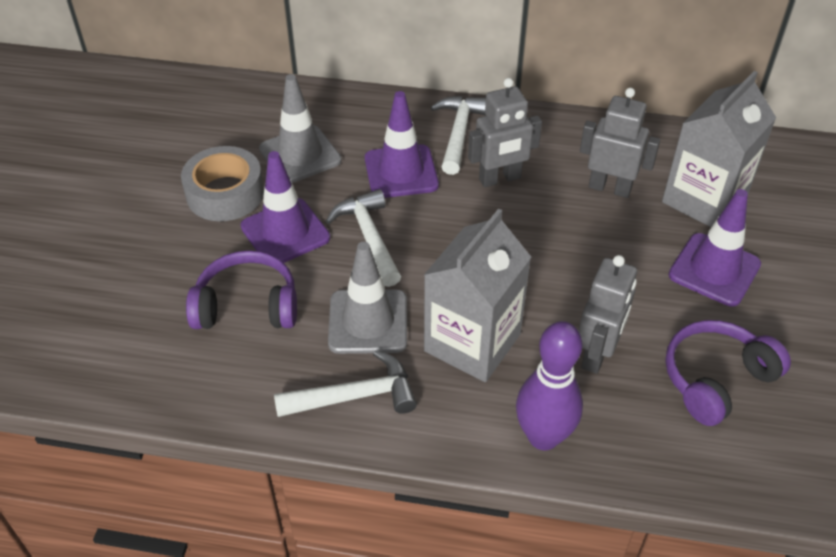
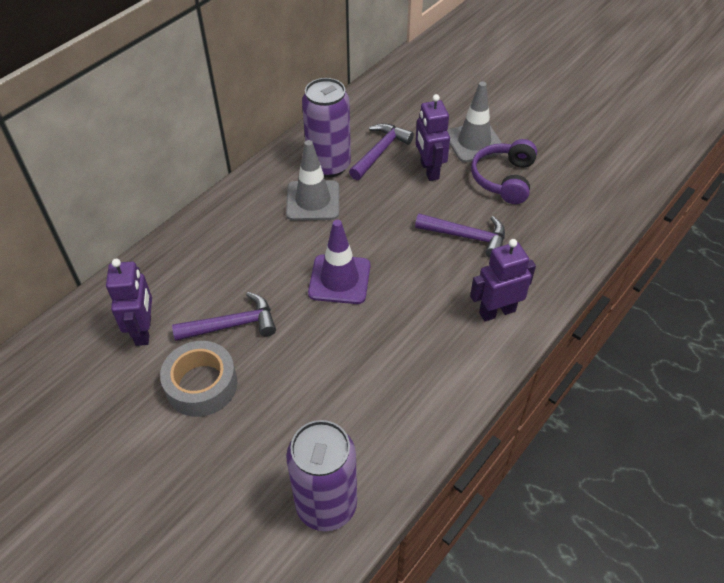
grey carton: [424,208,531,382] [662,71,776,227] = 2 -> none = 0
grey robot: [468,78,542,187] [579,255,637,374] [580,88,660,198] = 3 -> none = 0
purple bowling pin: [516,321,583,450] = 1 -> none = 0
purple can: none = 0 -> [286,420,357,531] [302,78,351,177] = 2
purple hammer: none = 0 -> [172,292,276,341] [349,123,414,180] [415,213,505,258] = 3
purple headphones: [186,250,297,329] [665,320,791,426] = 2 -> [471,139,537,204] = 1
purple robot: none = 0 -> [106,259,152,346] [416,94,450,181] [470,239,536,321] = 3
purple traffic cone: [241,151,330,263] [365,91,439,198] [669,189,761,307] = 3 -> [308,220,370,304] = 1
white hammer: [274,350,417,417] [326,189,401,287] [430,96,486,175] = 3 -> none = 0

